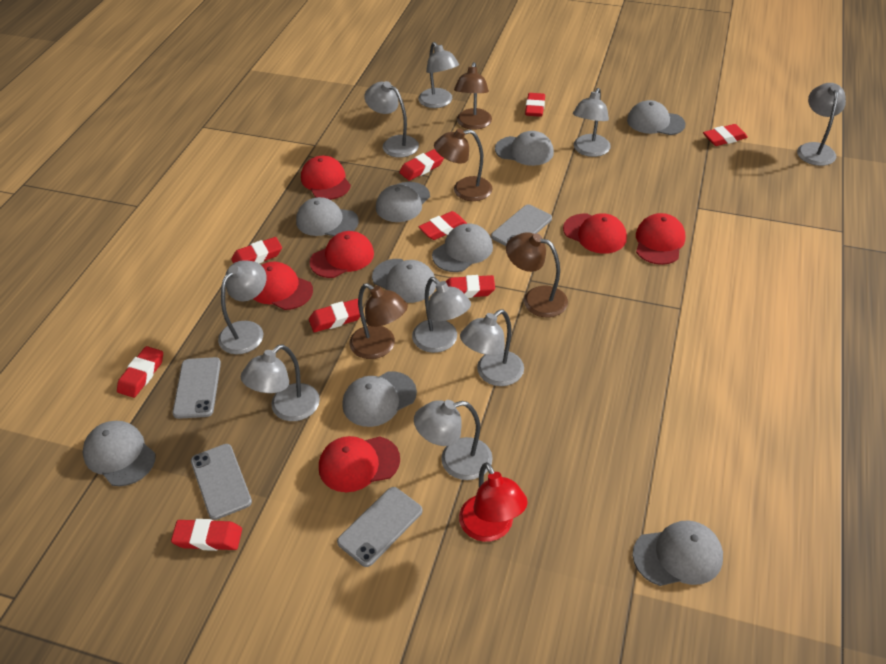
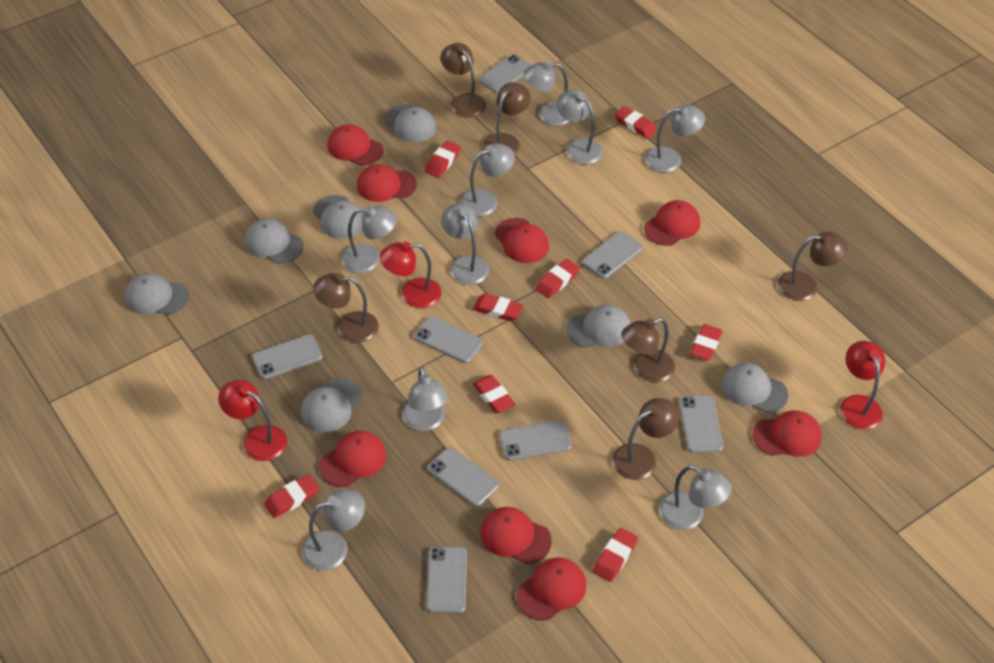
brown lamp: [349,283,408,359] [434,129,492,201] [454,62,492,130] [506,232,568,317] = 4 -> [313,273,379,343] [441,43,486,118] [483,82,531,155] [612,398,680,480] [621,318,675,382] [778,232,848,301] = 6
grey cap: [83,421,156,486] [296,197,359,236] [342,371,417,427] [372,259,436,303] [376,182,430,222] [432,223,493,272] [495,131,554,166] [627,100,685,135] [633,520,723,586] = 9 -> [124,273,189,315] [245,218,304,264] [301,378,362,432] [313,195,364,239] [384,104,437,143] [566,305,630,348] [722,363,788,413] = 7
grey phone: [173,357,221,419] [191,444,252,520] [337,487,423,567] [491,204,552,246] = 4 -> [252,334,323,379] [414,316,483,363] [426,546,467,613] [427,447,499,507] [478,55,531,93] [499,420,572,461] [582,231,643,279] [679,395,723,453] = 8
red cap: [254,262,313,310] [301,156,351,200] [310,231,374,278] [319,436,400,492] [563,213,627,254] [636,213,685,265] = 6 -> [319,431,387,487] [328,124,383,166] [357,164,417,202] [480,507,552,564] [495,218,549,263] [517,558,586,621] [644,200,700,246] [753,410,822,457] = 8
red eraser: [117,346,163,398] [171,519,242,551] [231,237,282,264] [309,299,360,332] [399,149,444,181] [418,211,467,240] [446,275,495,298] [525,93,545,117] [703,124,748,146] = 9 -> [264,474,319,518] [425,141,461,178] [473,293,523,321] [473,375,515,413] [536,259,580,298] [593,528,638,582] [615,106,657,139] [690,324,723,360] = 8
red lamp: [459,462,528,542] = 1 -> [218,380,287,461] [380,241,441,308] [840,341,885,429] = 3

